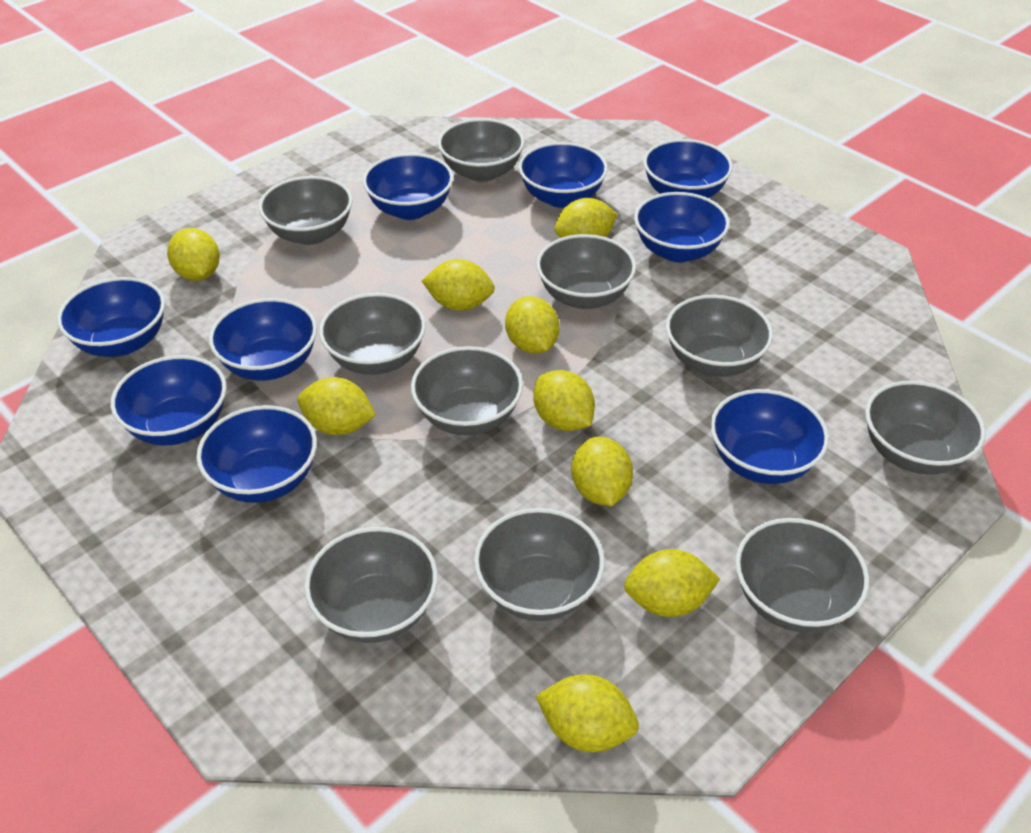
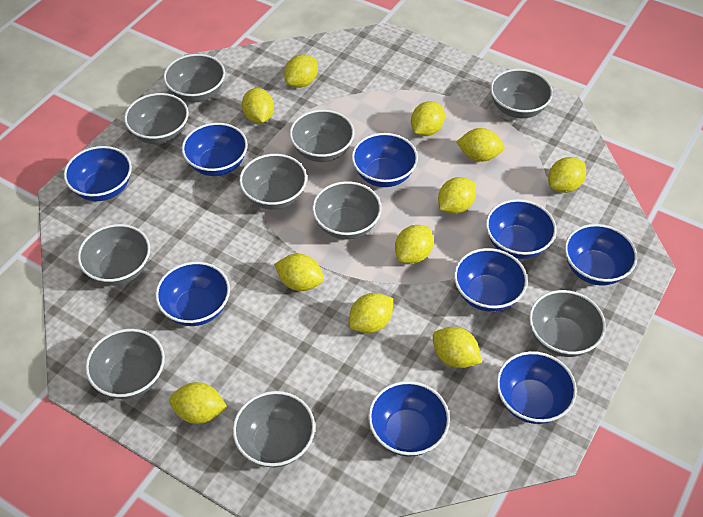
yellow lemon: [167,228,220,281] [298,377,376,435] [422,259,495,311] [505,296,560,354] [533,370,595,431] [536,675,639,752] [554,198,618,238] [571,437,633,506] [624,549,720,617] = 9 -> [169,382,227,424] [242,88,274,123] [274,254,324,291] [284,54,318,88] [349,293,393,333] [395,225,434,264] [411,101,445,136] [432,327,482,368] [438,177,476,214] [456,128,505,162] [548,157,586,193] = 11

